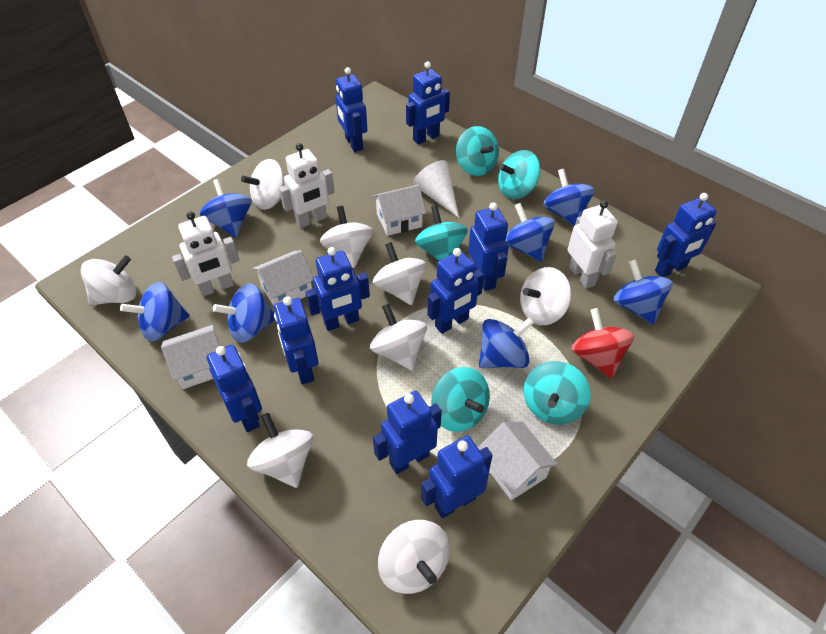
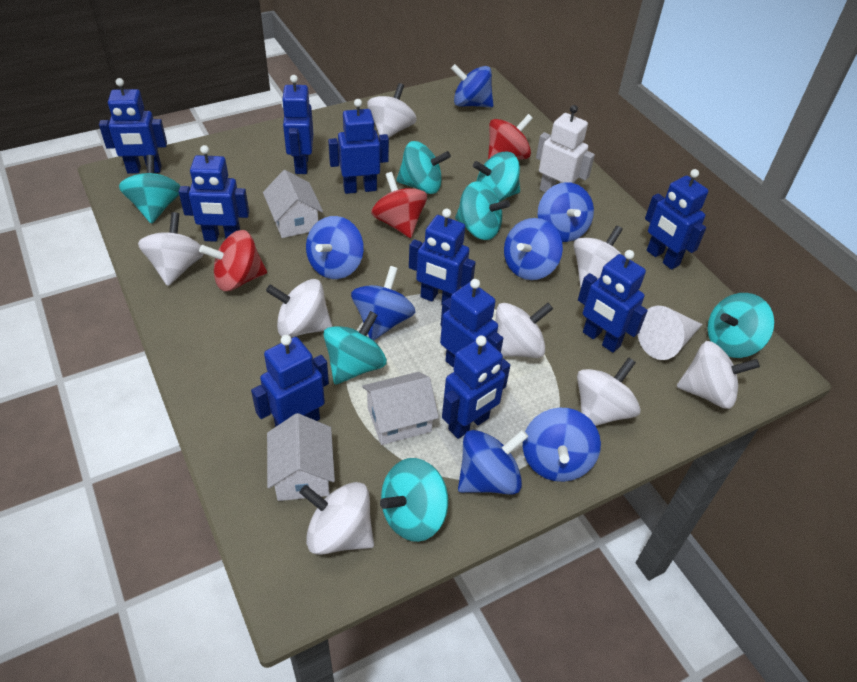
red spinning top: [571,308,634,378] = 1 -> [199,230,267,291] [371,172,427,238] [488,114,533,160] = 3
turquoise spinning top: [415,205,468,261] [431,367,490,432] [456,126,499,176] [498,150,540,199] [524,361,591,425] = 5 -> [119,155,180,224] [323,311,387,384] [380,458,448,542] [396,141,451,194] [455,181,510,240] [473,152,520,201] [707,293,774,358] = 7
white house: [161,325,220,389] [253,250,313,306] [372,184,426,236] [478,422,558,500] = 4 -> [263,170,323,238] [267,413,335,501] [362,372,439,445] = 3
white robot: [172,212,239,296] [279,143,335,228] [568,200,618,289] = 3 -> [536,105,595,192] = 1

